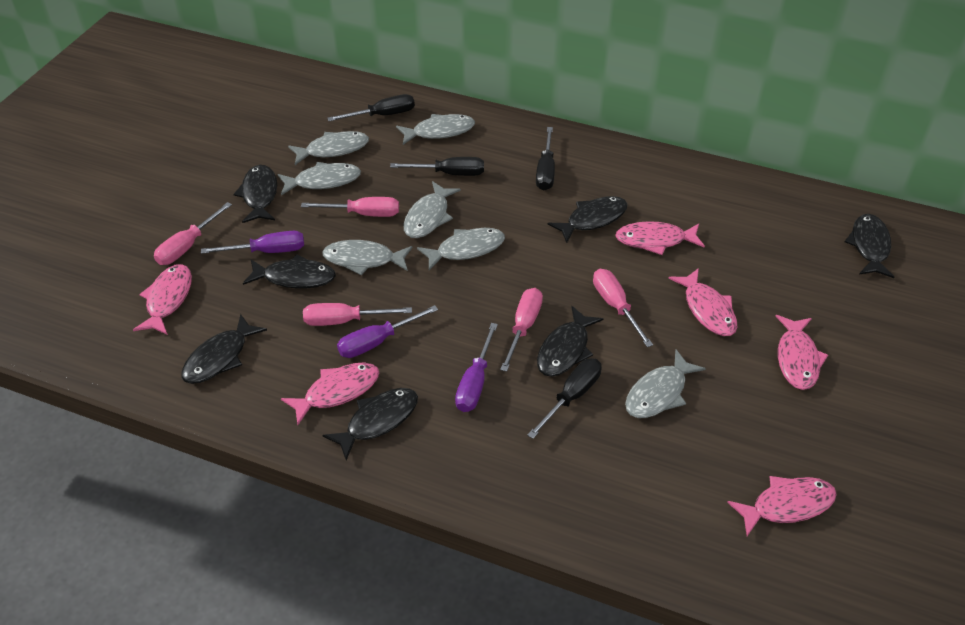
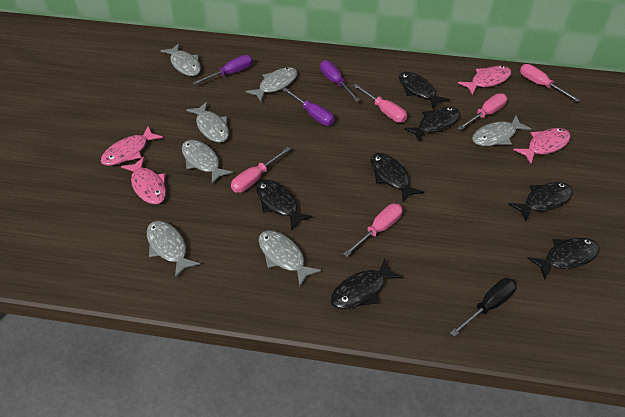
black screwdriver: [327,94,415,121] [390,157,484,176] [527,358,602,439] [536,127,555,190] = 4 -> [450,278,517,337] = 1
pink fish: [133,264,192,335] [281,362,379,425] [615,221,705,255] [668,268,737,336] [727,476,837,536] [775,315,828,390] = 6 -> [101,126,163,166] [121,157,166,204] [458,66,511,95] [513,128,571,164] = 4

